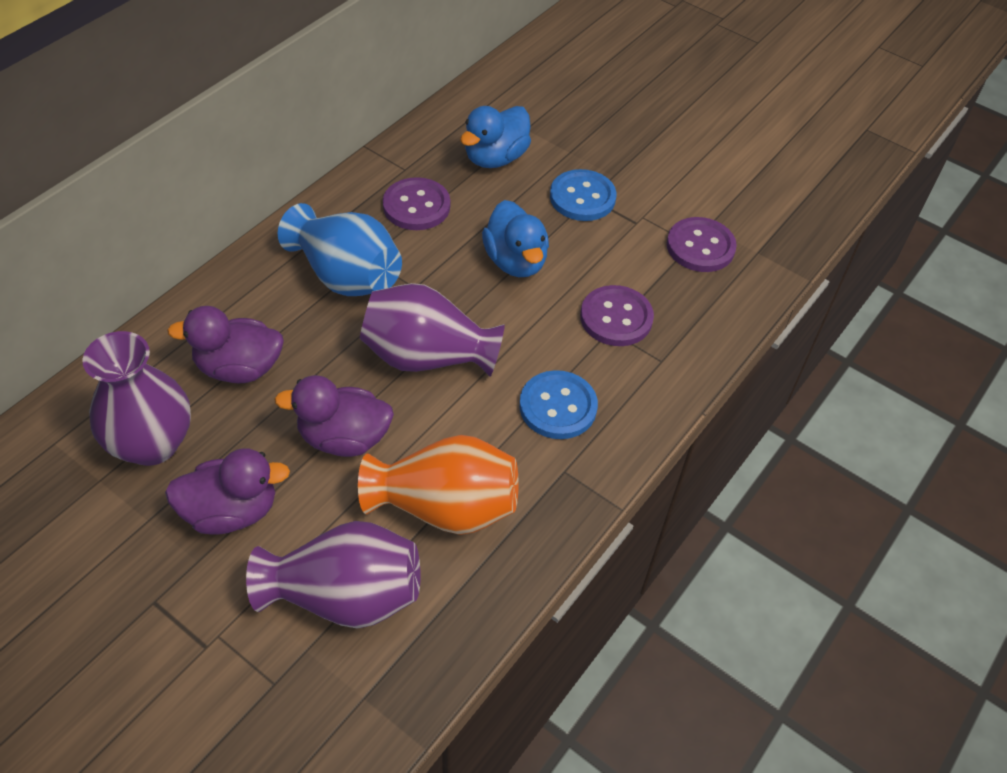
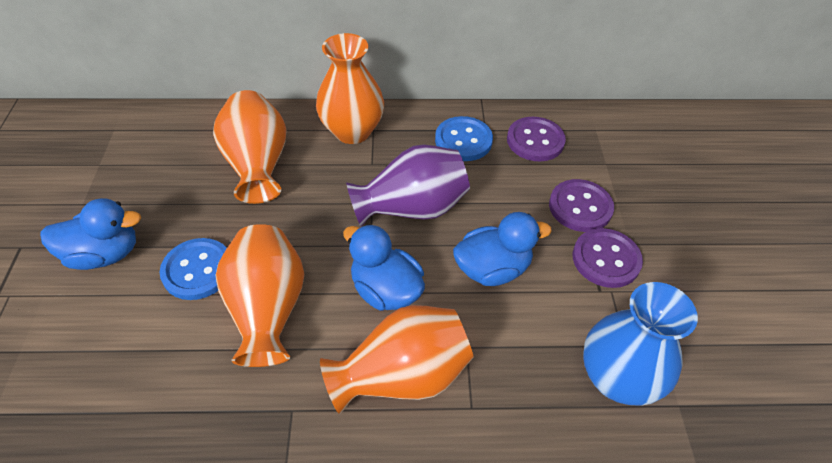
blue duck: [460,106,531,168] [482,200,549,277] = 2 -> [40,198,141,270] [343,224,425,311] [453,212,552,286] = 3
orange vase: [358,435,518,535] = 1 -> [213,90,287,204] [216,224,305,367] [316,33,384,144] [320,305,474,414] = 4
purple duck: [165,448,290,535] [167,306,284,383] [274,375,394,457] = 3 -> none = 0
purple vase: [82,331,191,466] [246,521,421,628] [360,283,505,377] = 3 -> [346,144,470,227] = 1

